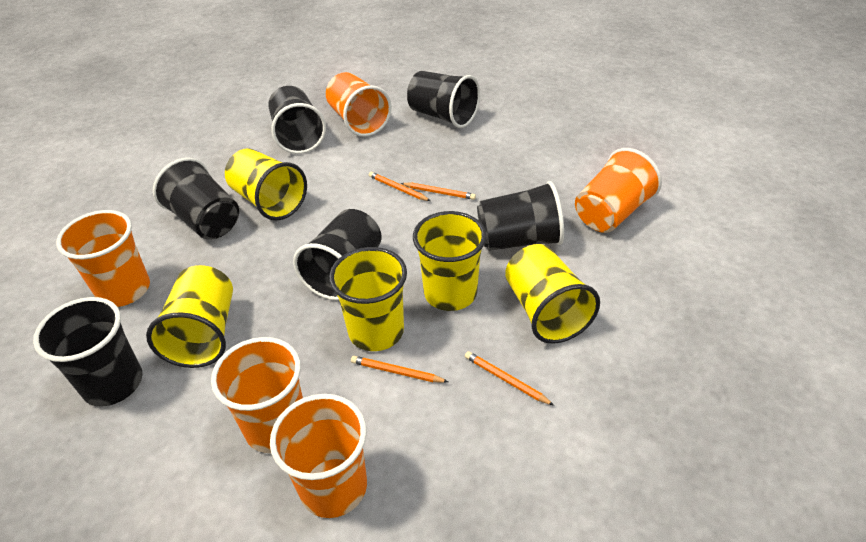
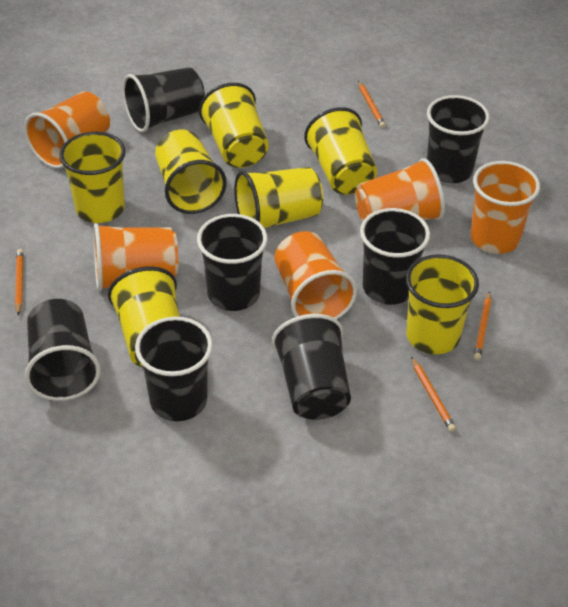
black cup: [33,297,143,407] [153,158,239,240] [269,86,326,154] [293,209,382,300] [407,71,480,128] [477,181,564,251] = 6 -> [25,299,101,401] [123,67,205,133] [135,317,213,421] [197,214,267,311] [272,314,351,420] [360,208,430,305] [427,95,490,183] = 7
yellow cup: [146,265,233,368] [225,149,307,220] [329,247,407,351] [413,211,487,311] [505,244,600,344] = 5 -> [59,132,125,223] [108,266,180,367] [155,130,227,214] [199,83,269,168] [234,167,323,229] [304,107,377,195] [406,254,479,354] = 7

